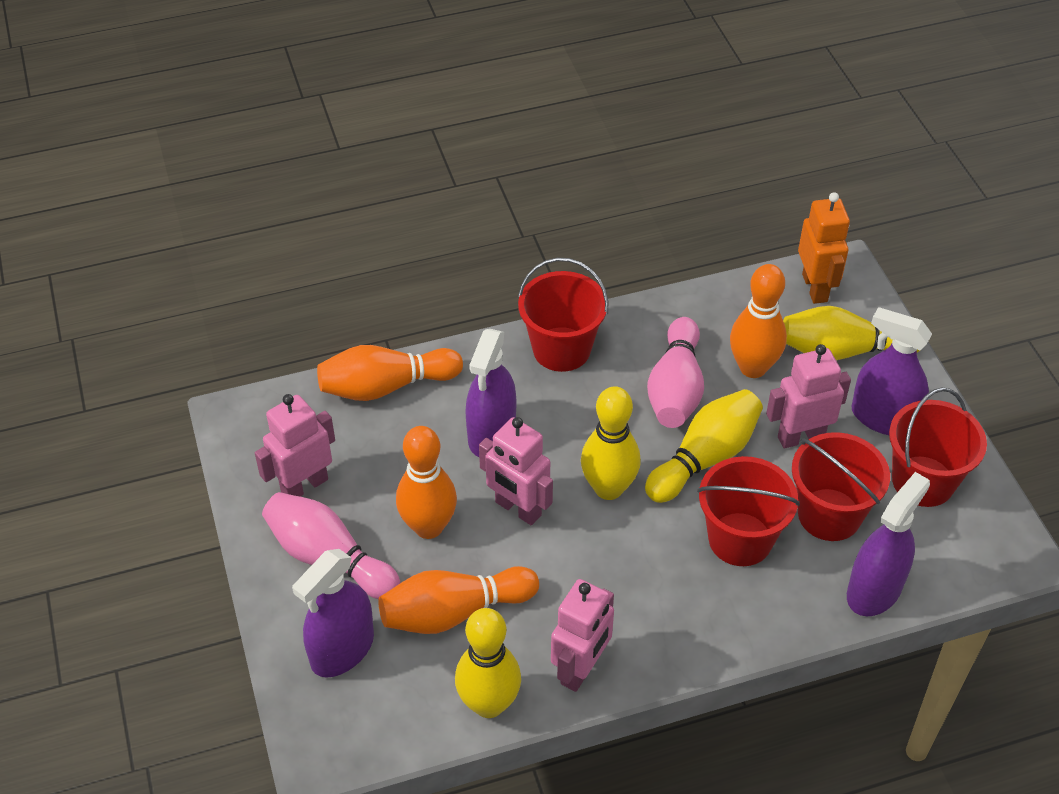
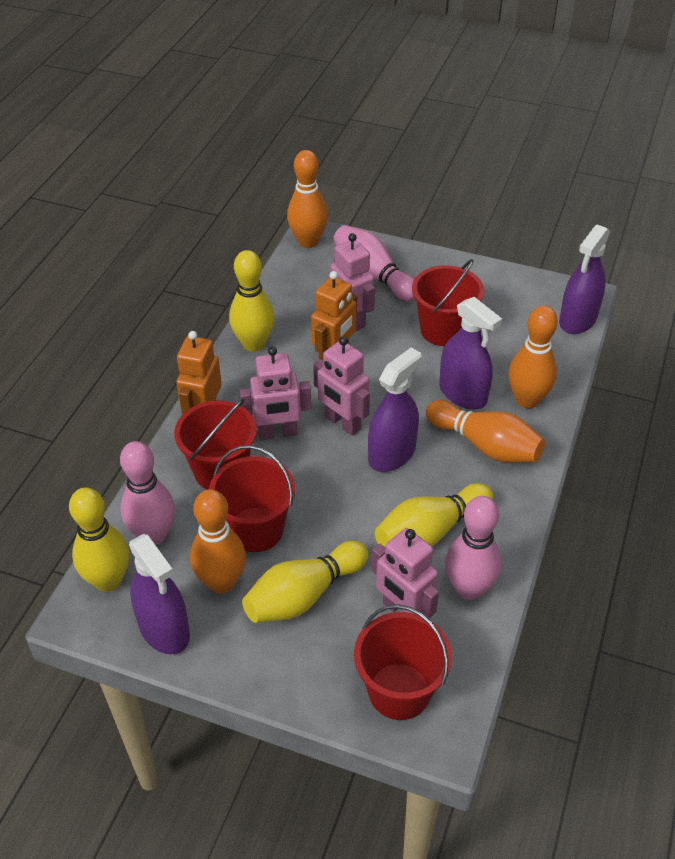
orange robot: [798,192,850,304] = 1 -> [176,331,222,415] [311,271,357,360] = 2
pink bowling pin: [262,492,400,599] [647,317,704,428] = 2 -> [120,441,175,545] [333,225,415,301] [445,496,502,600] = 3

